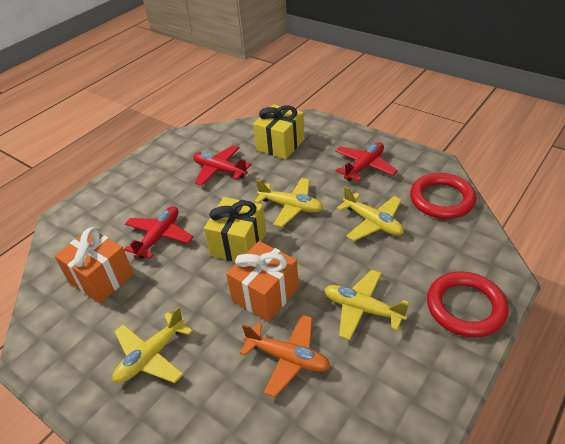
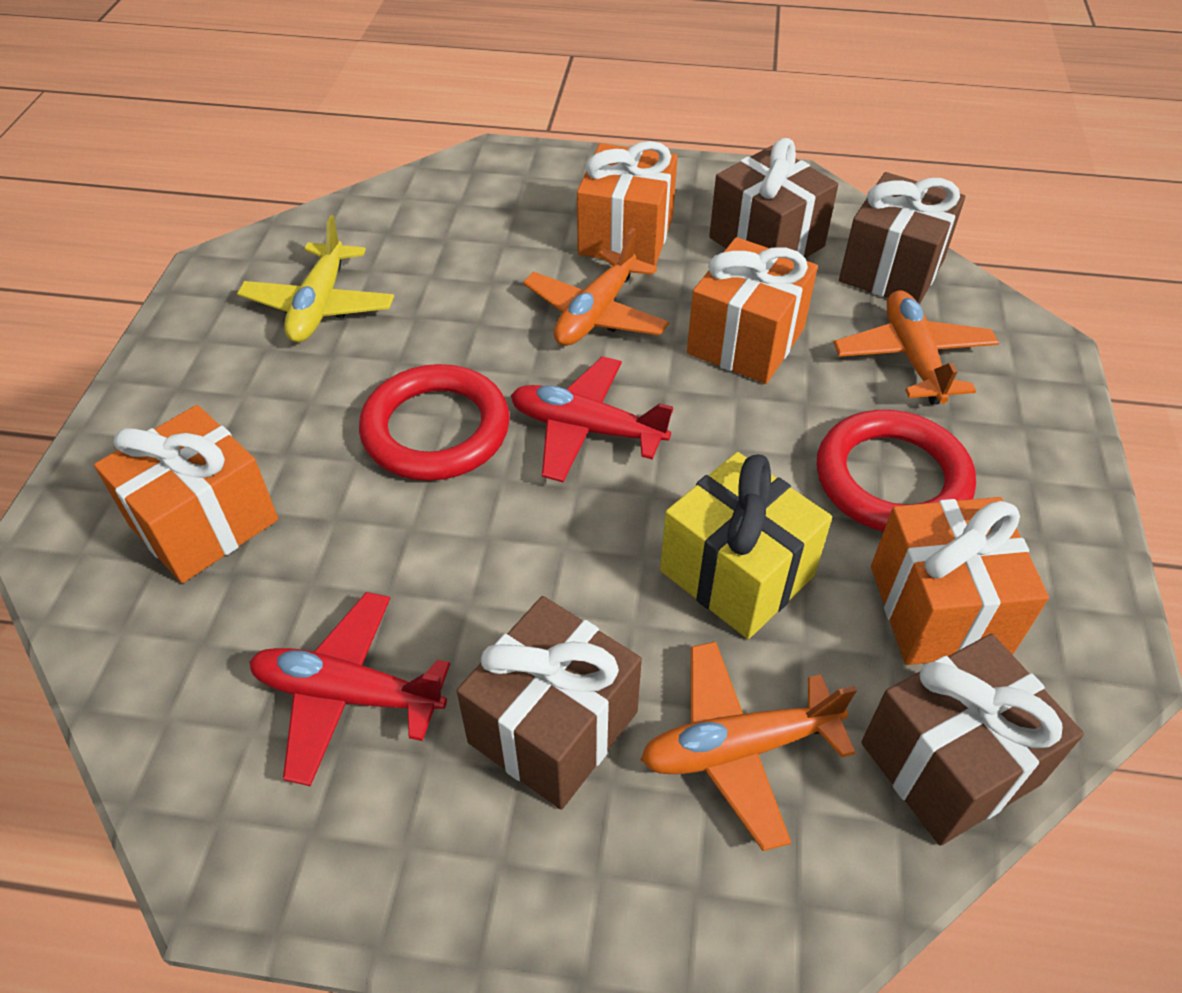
brown gift: none = 0 -> [457,596,642,810] [709,138,838,258] [839,172,965,305] [861,634,1084,846] = 4
orange gift: [54,227,133,303] [226,241,299,322] = 2 -> [94,405,278,583] [577,141,678,266] [687,237,818,384] [871,497,1049,665] = 4
orange plane: [240,314,330,397] = 1 -> [523,228,669,346] [641,641,857,851] [834,290,999,405] = 3
red plane: [124,206,193,259] [193,145,252,186] [335,142,398,182] = 3 -> [249,592,450,786] [511,356,673,482] = 2
yellow gift: [204,197,266,262] [253,104,305,159] = 2 -> [660,452,832,639] = 1
yellow plane: [112,307,193,383] [254,178,323,227] [324,270,409,340] [337,186,404,241] = 4 -> [237,215,394,343] = 1

